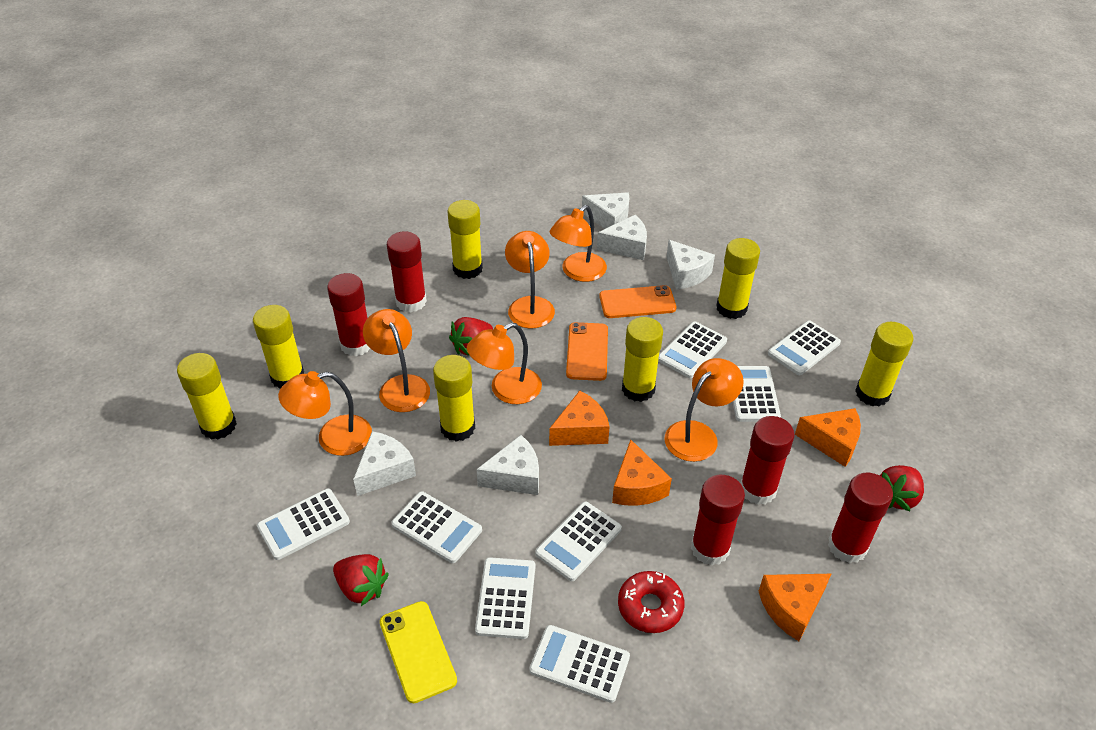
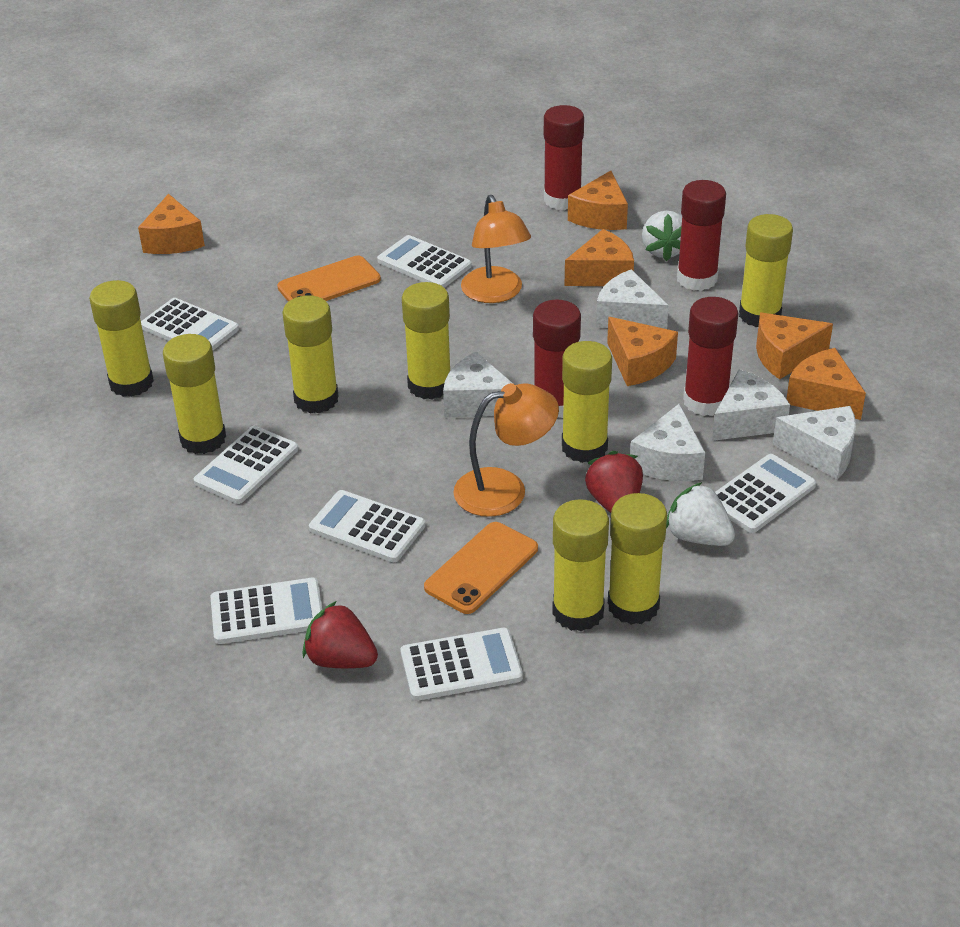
orange cheese: [549,391,610,446] [612,440,672,506] [759,574,831,641] [795,408,861,467] = 4 -> [138,194,205,254] [565,229,634,286] [568,171,628,230] [607,317,678,386] [756,313,833,379] [787,348,866,420] = 6
orange lamp: [278,371,372,456] [363,309,430,412] [467,323,542,404] [505,231,555,328] [550,205,607,282] [664,358,744,462] = 6 -> [453,383,559,517] [461,195,531,303] = 2
red donut: [618,571,684,633] = 1 -> none = 0
red glue stick: [327,273,370,356] [387,231,427,313] [691,475,745,566] [740,416,794,505] [828,473,893,563] = 5 -> [533,300,581,418] [544,105,584,210] [677,180,726,291] [683,297,738,416] = 4
red strawberry: [333,554,389,606] [449,317,493,356] [880,465,924,511] = 3 -> [303,601,378,668] [585,451,643,513] = 2
white calculator: [257,489,350,560] [391,491,482,563] [475,557,535,639] [529,625,630,703] [535,502,622,581] [658,321,727,378] [733,366,781,422] [768,321,841,375] = 8 -> [141,298,239,350] [194,426,298,504] [210,578,322,644] [309,490,425,562] [377,235,472,288] [401,628,523,701] [715,454,816,533] = 7
white strawberry: none = 0 -> [642,211,682,261] [666,482,735,546] = 2
yellow glue stick: [177,353,237,440] [253,305,304,389] [433,355,475,442] [447,200,483,279] [622,317,663,402] [716,238,760,319] [855,322,914,406] = 7 -> [89,280,154,397] [163,334,226,454] [282,295,339,414] [402,282,450,400] [552,500,609,631] [562,341,612,463] [608,493,667,625] [739,214,793,327] = 8
yellow phone: [380,601,457,703] = 1 -> none = 0

